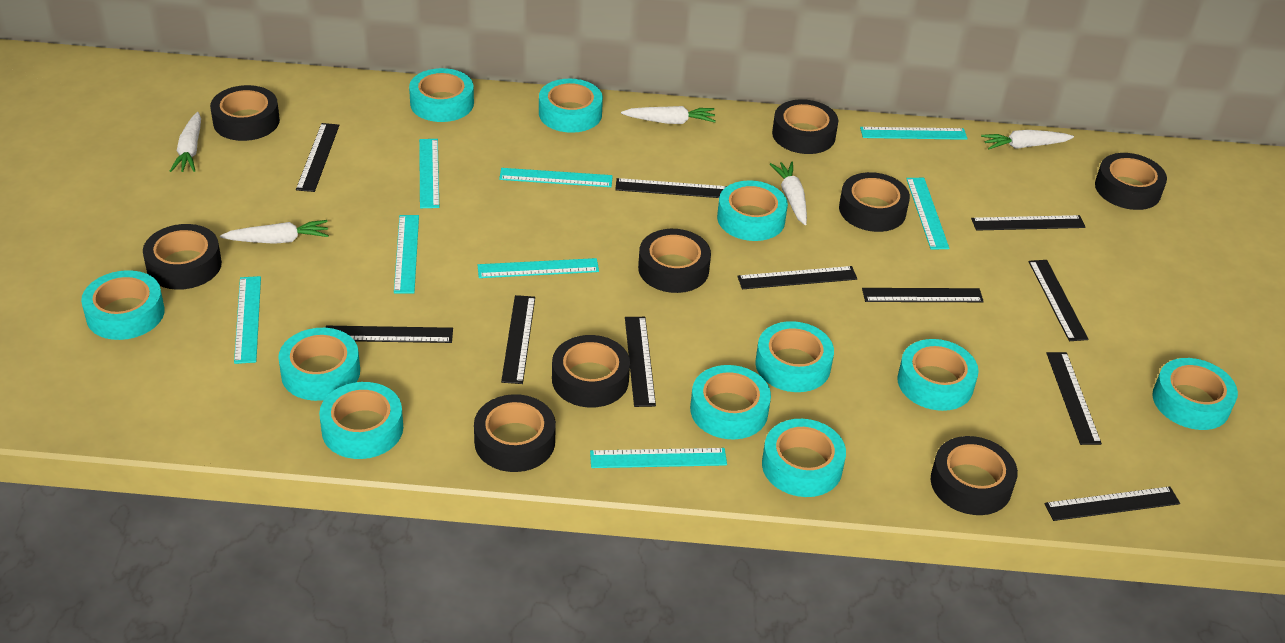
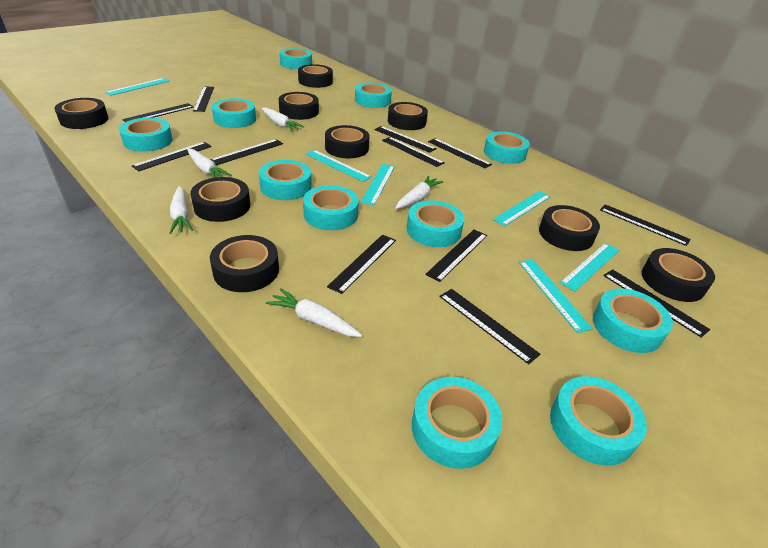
black ruler: [296,123,339,192] [326,326,453,343] [501,295,535,384] [615,178,727,198] [625,317,656,407] [737,266,857,289] [862,288,984,302] [971,215,1086,231] [1029,260,1088,341] [1044,486,1180,521] [1046,352,1102,445] = 11 -> [122,103,194,122] [132,142,212,171] [193,87,214,112] [210,139,283,165] [327,235,396,294] [374,126,437,153] [382,137,444,167] [425,230,487,282] [428,138,492,168] [439,289,541,364] [600,204,691,246] [603,269,710,338] = 12
turquoise ruler: [234,276,261,364] [394,215,419,294] [419,139,439,208] [478,258,599,278] [499,168,613,187] [590,448,727,468] [860,127,968,140] [906,178,949,249] = 8 -> [105,78,170,96] [306,150,372,182] [361,164,395,205] [493,191,551,226] [519,259,593,333] [560,243,619,292] = 6

